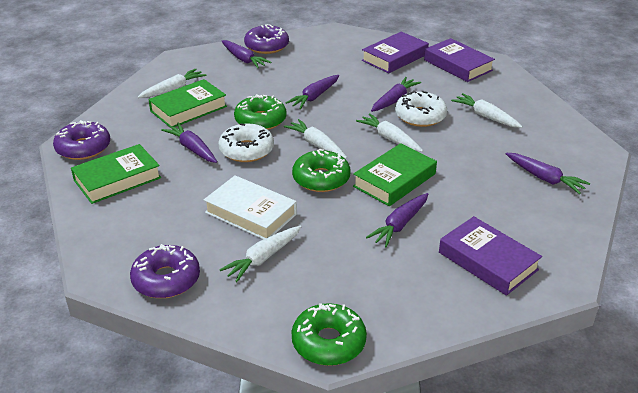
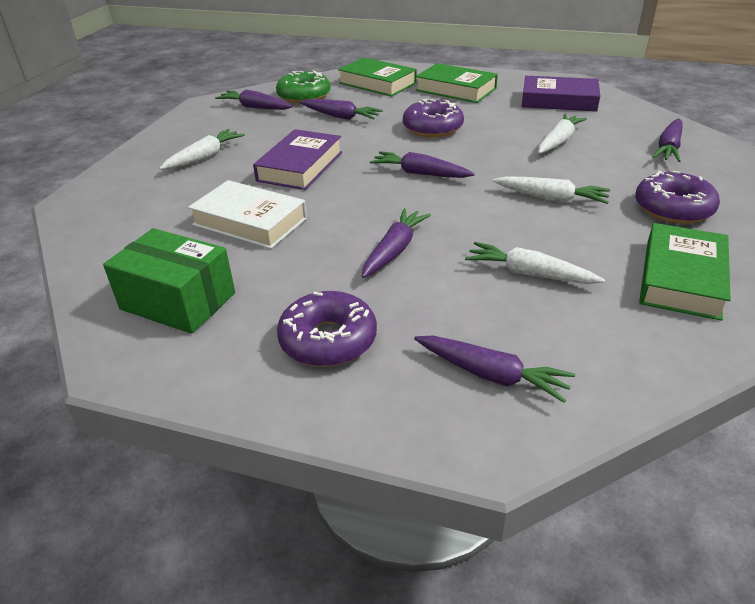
green box: none = 0 -> [103,228,235,334] = 1
green donut: [234,94,287,130] [291,303,367,366] [292,149,350,192] = 3 -> [276,70,331,103] = 1
purple book: [362,32,429,73] [424,38,495,82] [439,216,542,296] = 3 -> [253,129,342,190] [522,76,600,111] = 2
white carrot: [138,69,206,98] [219,226,301,282] [284,119,347,159] [356,113,423,152] [451,93,523,128] = 5 -> [159,129,245,170] [465,242,605,284] [493,176,610,204] [538,114,587,154] = 4
white donut: [218,123,274,162] [395,90,447,127] = 2 -> none = 0

